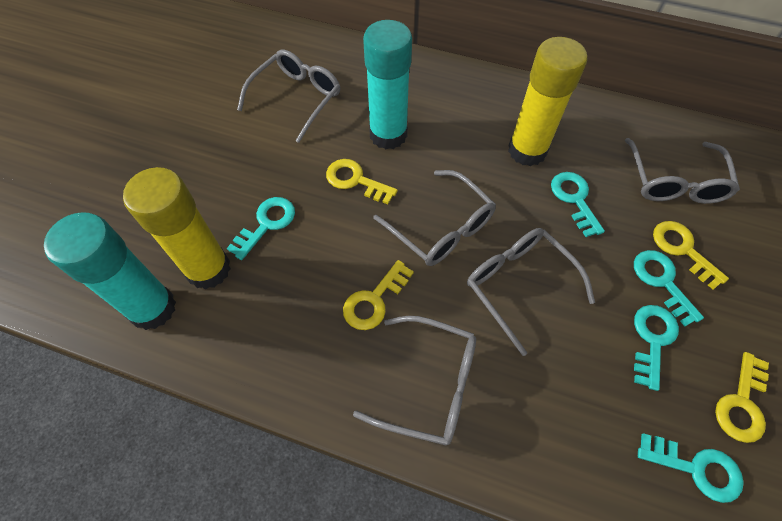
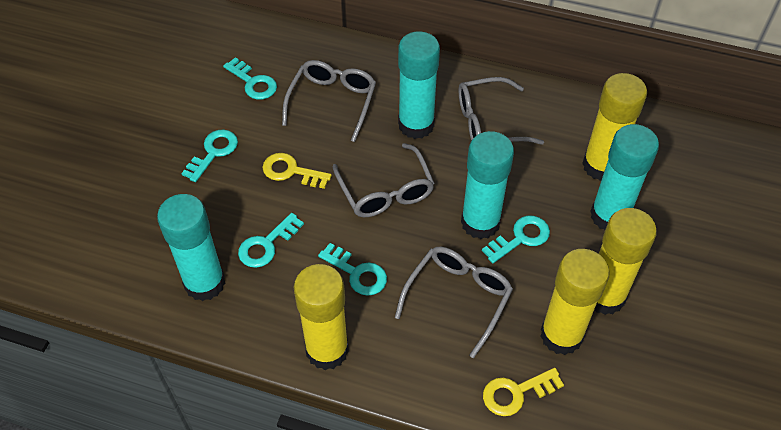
grey glasses: [237,50,340,143] [353,316,476,446] [373,170,496,266] [467,228,595,356] [625,138,740,204] = 5 -> [282,60,376,142] [333,143,435,217] [395,247,513,358] [459,77,544,145] = 4
turquoise glue stick: [44,212,176,330] [363,20,412,149] = 2 -> [157,194,225,301] [398,31,440,139] [461,131,514,239] [590,124,659,230] = 4
yellow glue stick: [123,167,231,290] [508,37,588,166] = 2 -> [294,264,349,370] [540,249,610,355] [582,73,647,181] [594,208,657,315] = 4
yellow key: [326,159,398,204] [343,260,414,330] [653,221,729,289] [715,352,769,443] = 4 -> [262,153,332,189] [483,368,564,416] = 2

